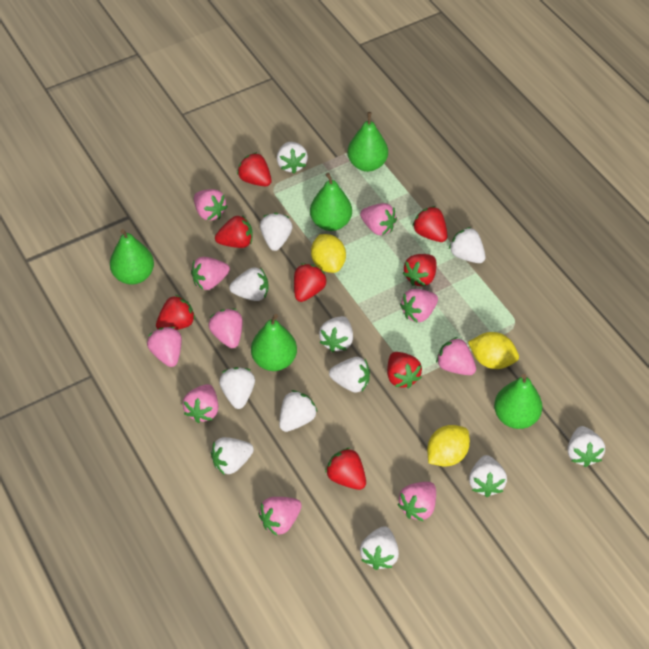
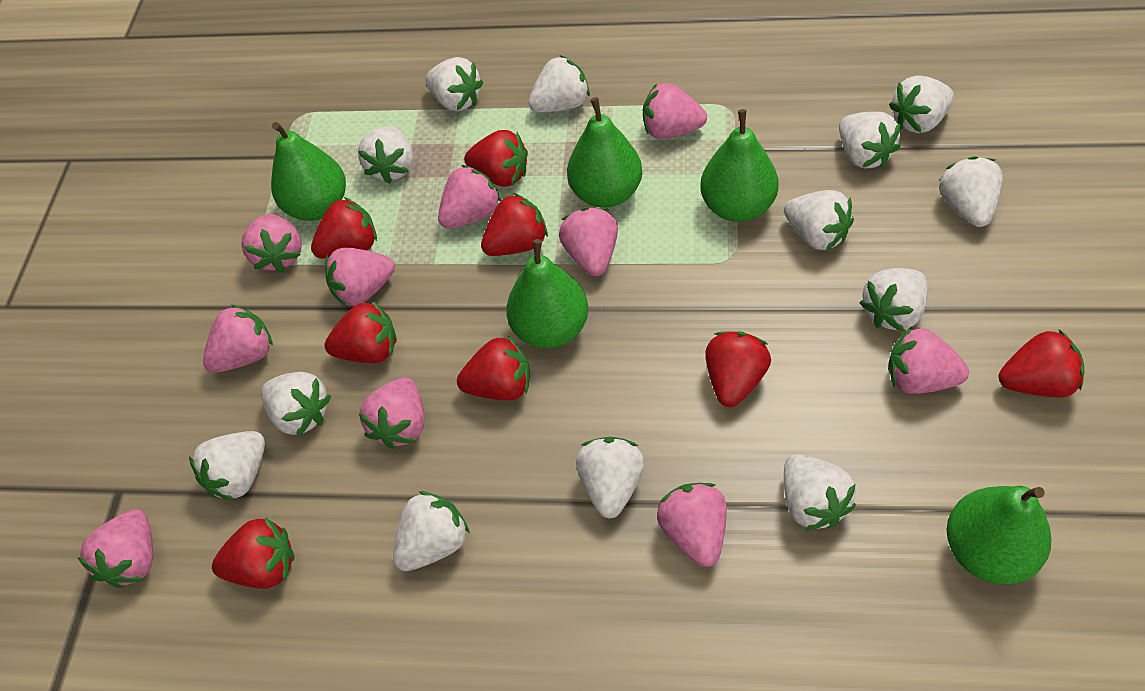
white strawberry: [211,437,254,475] [219,367,255,409] [229,267,269,301] [260,213,293,251] [277,142,308,174] [279,390,317,432] [319,316,353,353] [329,357,370,393] [360,526,399,570] [449,227,486,263] [469,455,507,497] [568,426,605,467] = 12 -> [189,431,265,501] [261,372,331,437] [358,126,414,184] [393,491,470,571] [425,57,483,111] [528,55,590,112] [576,437,645,519] [784,190,854,250] [784,454,856,530] [839,112,901,168] [859,268,928,332] [889,75,954,133] [939,156,1003,227] = 13
yellow lemon: [311,234,346,273] [427,425,470,467] [468,332,519,369] = 3 -> none = 0

